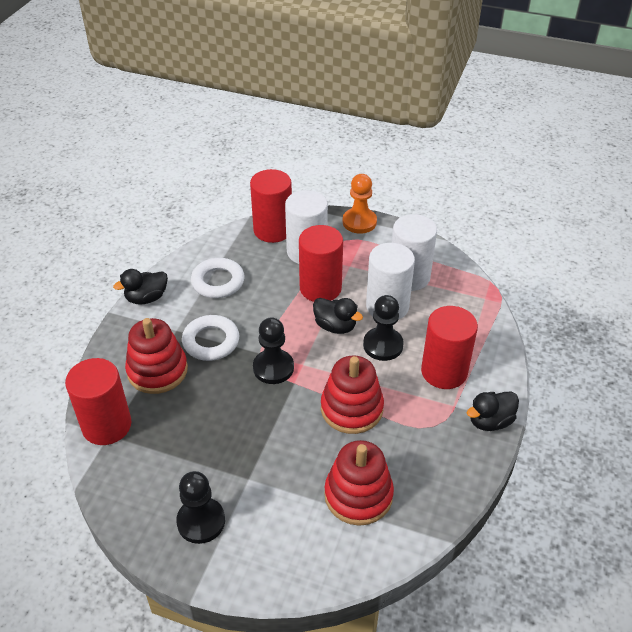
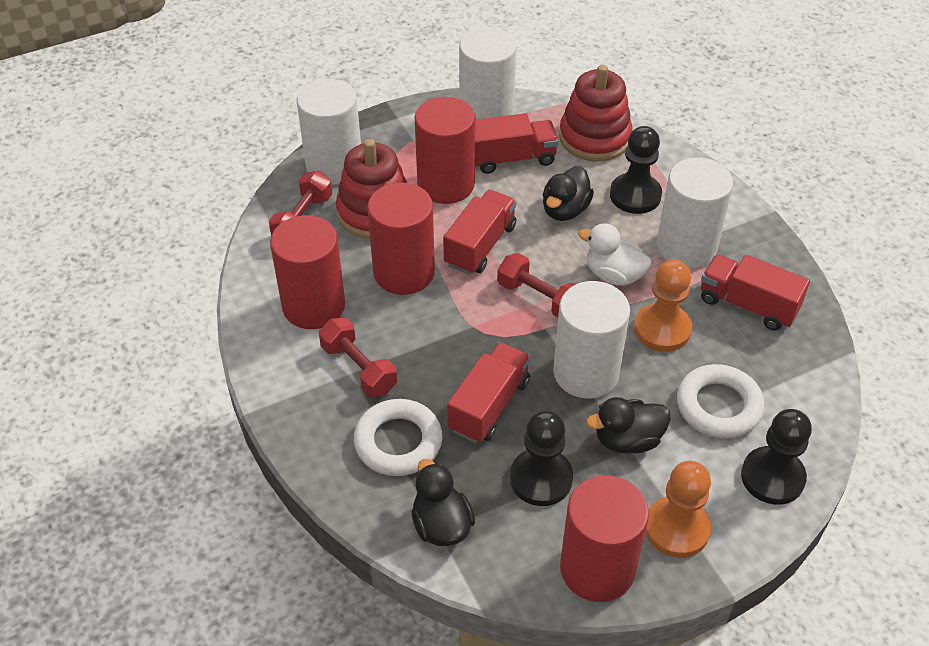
orange pawn: [343,174,377,234] = 1 -> [634,260,692,352] [645,461,711,558] = 2
red dumbbell: none = 0 -> [269,170,332,235] [319,317,397,397] [497,253,576,317] = 3
red stacking toy: [125,318,188,394] [321,355,384,434] [324,440,394,526] = 3 -> [336,139,407,239] [559,65,632,162] = 2
red truck: none = 0 -> [443,190,517,275] [447,342,531,443] [475,113,559,174] [701,254,810,331] = 4
white cylinder: [285,190,328,264] [366,243,415,320] [392,214,437,291] = 3 -> [297,79,361,185] [459,28,517,120] [553,281,630,399] [657,157,733,268] = 4
white duck: none = 0 -> [578,223,652,285] = 1

